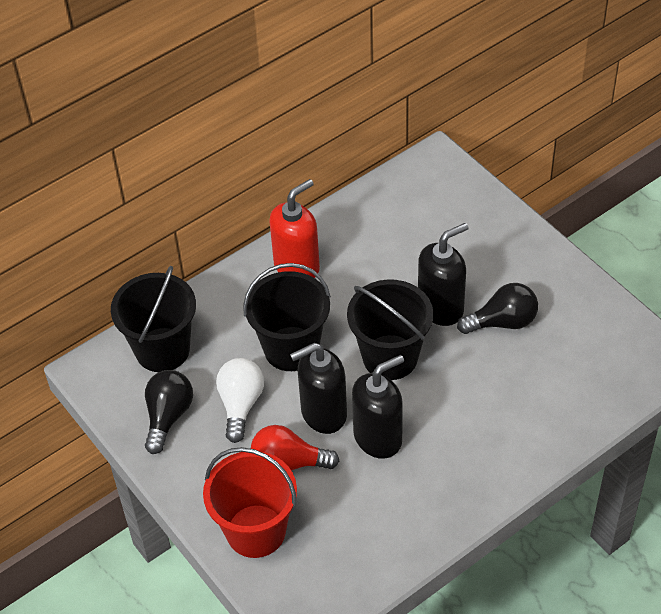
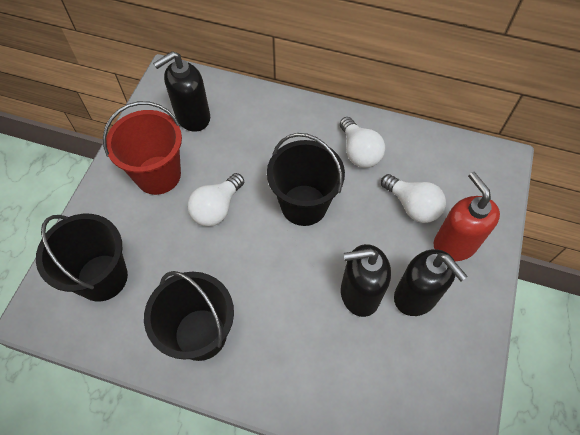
black light bulb: [145,370,193,454] [457,283,538,334] = 2 -> none = 0
red light bulb: [251,425,339,471] = 1 -> none = 0
white light bulb: [216,358,264,443] = 1 -> [187,173,244,226] [340,117,385,168] [381,174,446,223] = 3

